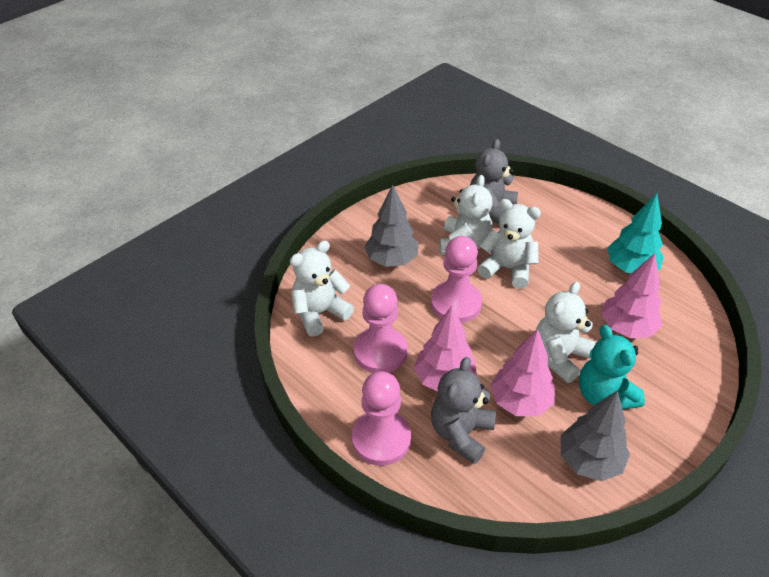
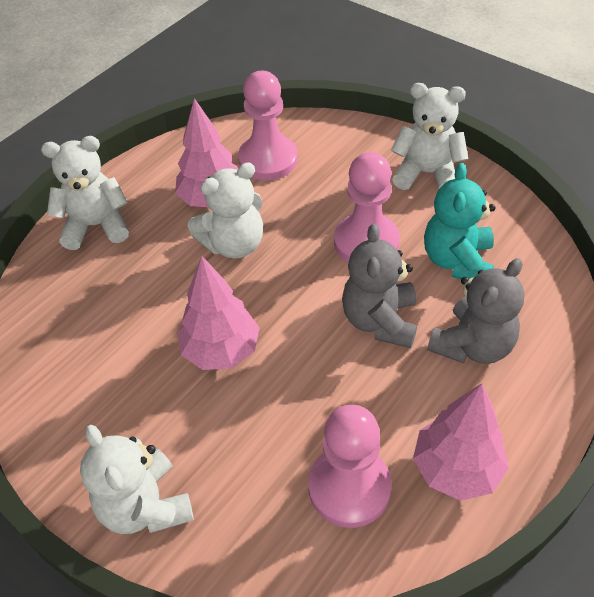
grey tree: [364,185,418,267] [561,391,630,481] = 2 -> none = 0
turquoise tree: [607,193,664,273] = 1 -> none = 0

